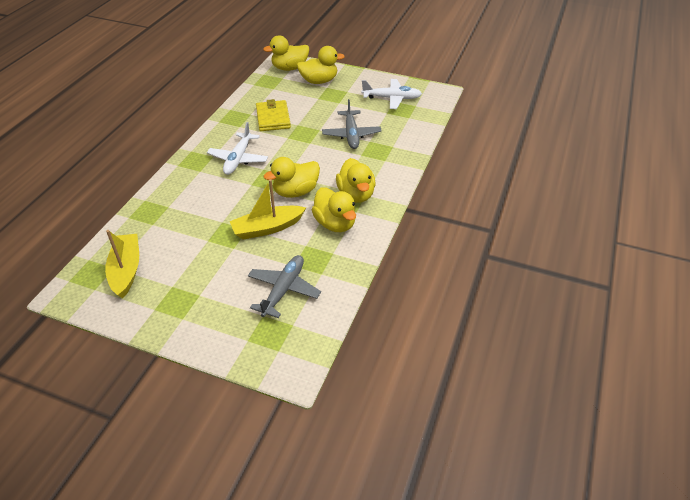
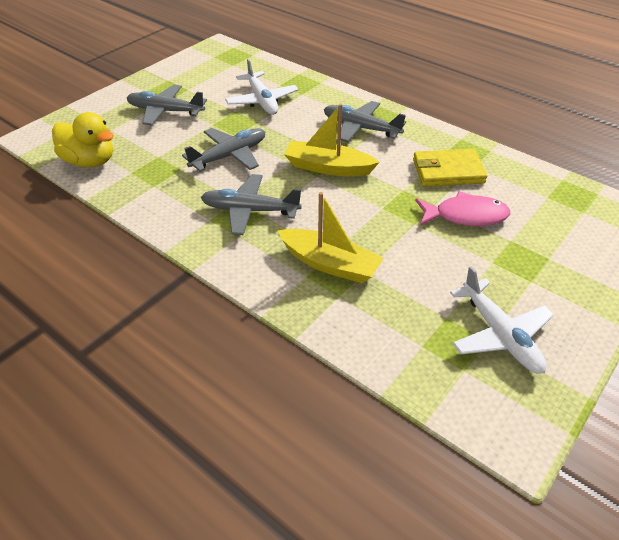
grey plane: [248,255,321,318] [322,99,382,149] = 2 -> [126,84,207,126] [182,128,265,172] [201,174,302,235] [324,101,406,142] = 4
pink fish: none = 0 -> [415,191,510,226] = 1
yellow duck: [263,35,309,71] [264,157,320,198] [297,46,345,84] [312,187,356,232] [336,158,375,203] = 5 -> [52,112,114,167] = 1

